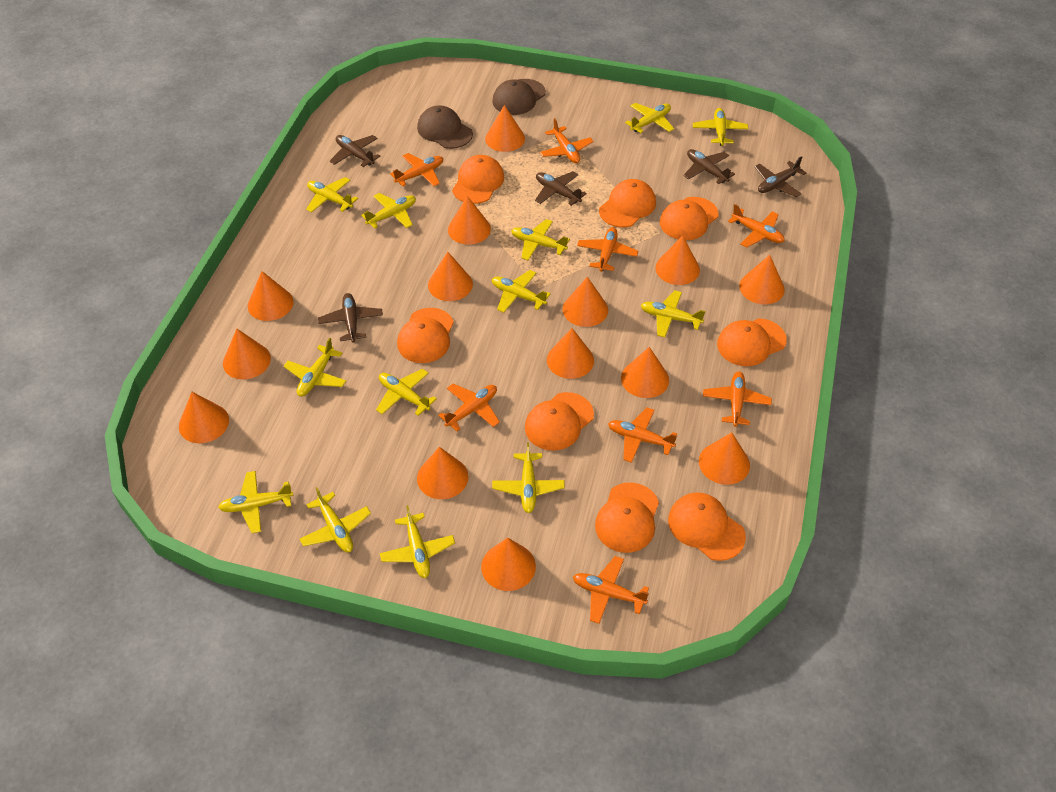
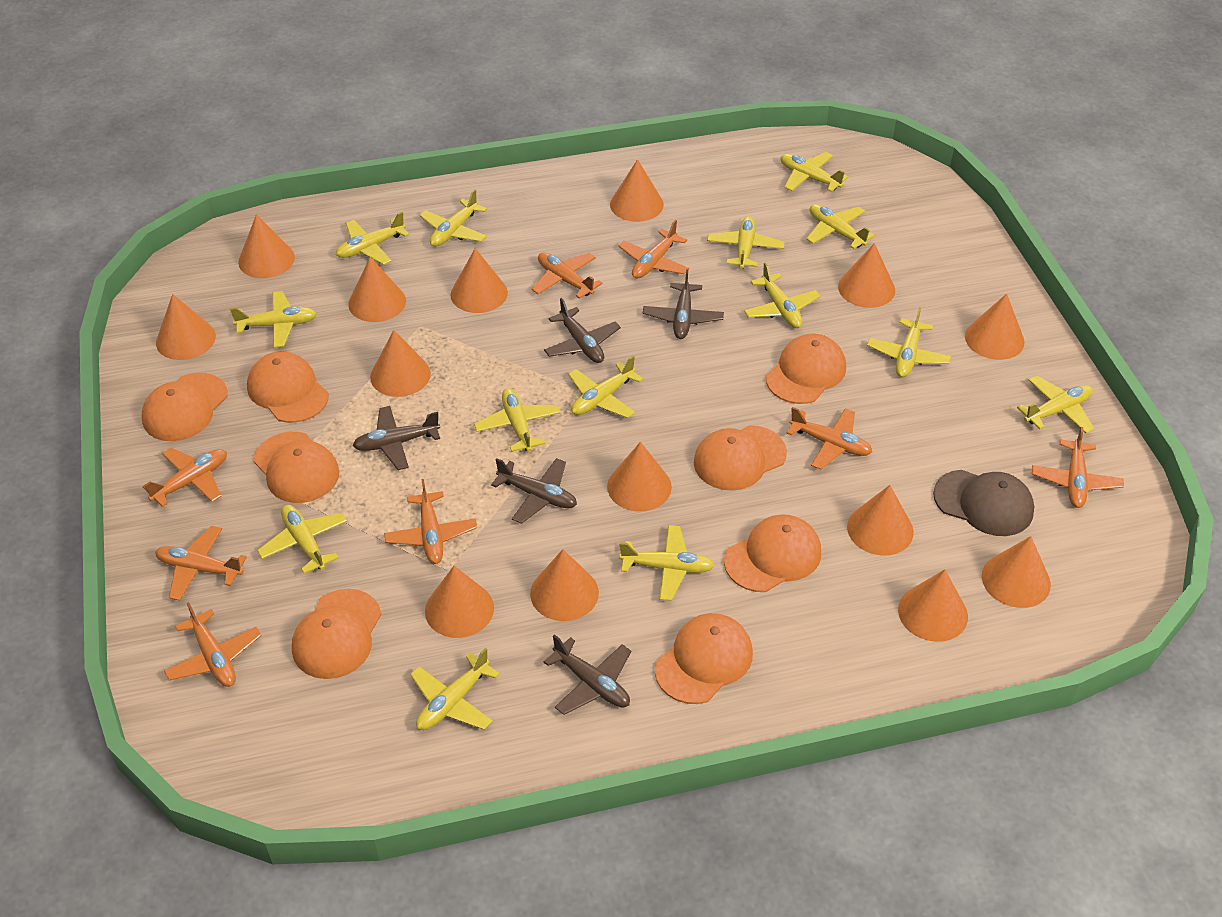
brown cap: [417,105,473,149] [492,79,546,115] = 2 -> [933,470,1034,536] = 1
yellow plane: [218,471,293,533] [284,338,346,397] [299,487,371,552] [306,177,358,213] [361,193,416,229] [376,369,437,416] [380,505,455,578] [492,270,551,313] [492,443,565,513] [511,219,570,260] [625,103,674,133] [641,290,706,337] [693,108,748,146] = 13 -> [230,291,317,348] [257,505,347,574] [336,212,409,265] [410,648,500,730] [420,189,487,247] [474,388,560,452] [568,356,643,418] [619,525,715,601] [707,216,785,269] [744,262,820,328] [781,152,848,192] [806,204,875,249] [867,307,951,377] [1017,375,1094,433] = 14

